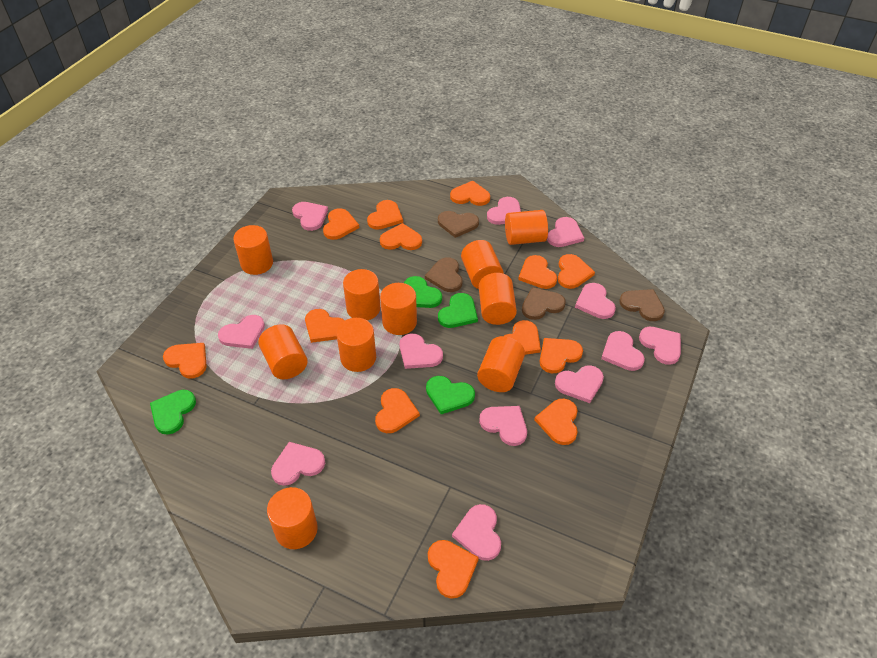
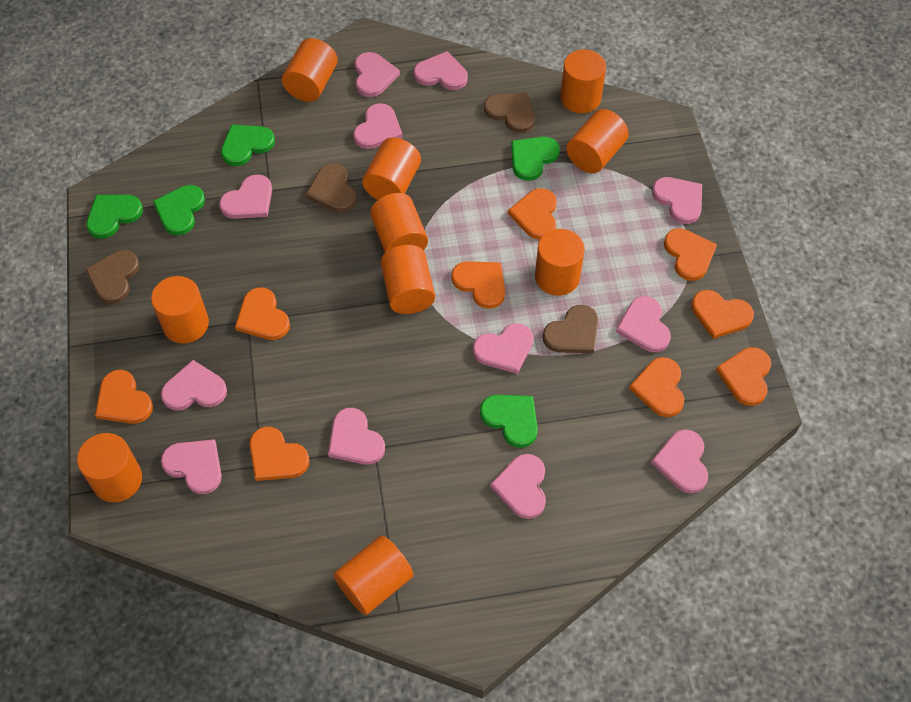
green heart: [150,390,196,435] [404,276,442,308] [426,376,475,414] [438,293,478,328] = 4 -> [86,195,143,239] [153,185,205,235] [221,125,275,166] [480,395,538,448] [511,137,560,181] = 5
orange heart: [163,343,207,378] [305,309,345,343] [323,208,359,240] [367,200,403,230] [375,388,420,433] [380,223,422,250] [428,540,479,599] [450,181,490,206] [504,320,541,355] [518,255,557,289] [534,399,578,445] [540,338,583,373] [558,254,595,289] = 13 -> [95,370,153,424] [235,287,290,340] [249,427,310,481] [451,261,505,309] [508,188,557,240] [629,357,684,417] [664,228,717,281] [691,290,754,339] [716,347,771,406] = 9

